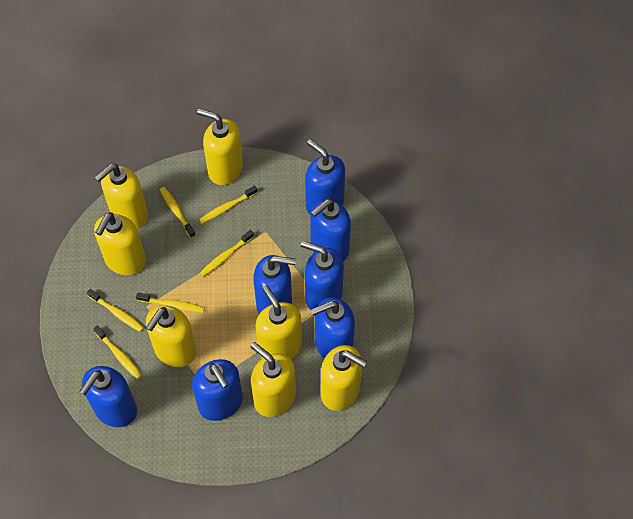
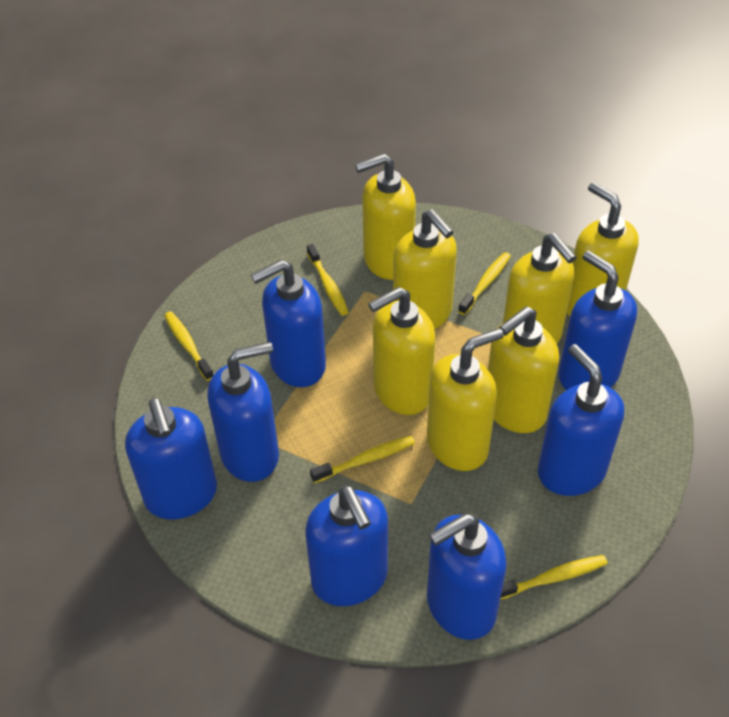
yellow toothbrush: [87,289,144,332] [93,325,142,379] [136,292,205,313] [160,187,196,238] [199,185,258,224] [200,230,254,277] = 6 -> [164,311,213,381] [307,244,349,316] [310,436,415,483] [458,252,511,315] [500,555,608,600] = 5

